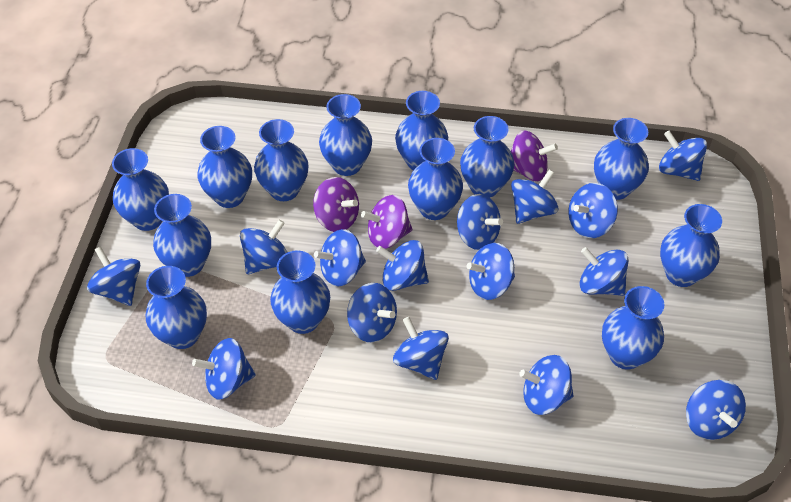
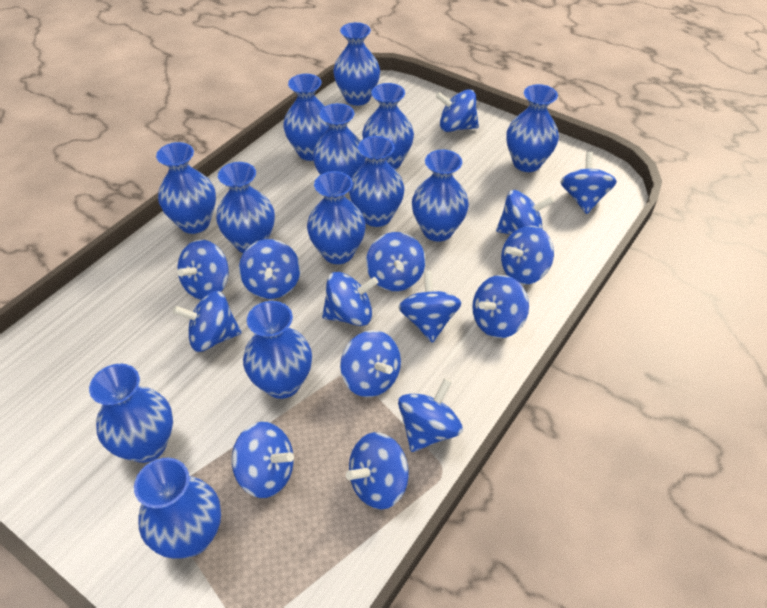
purple spinning top: [313,177,359,232] [361,195,412,249] [511,130,558,181] = 3 -> none = 0

